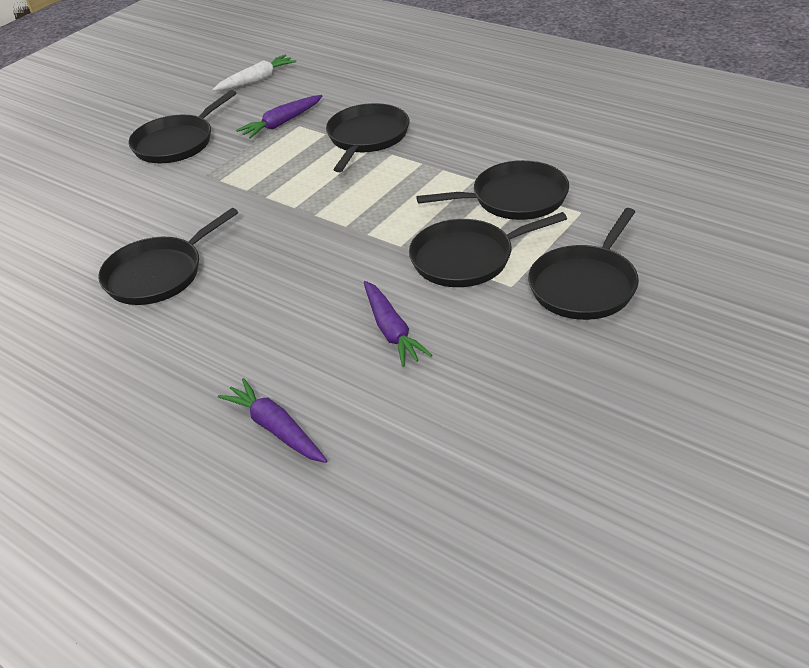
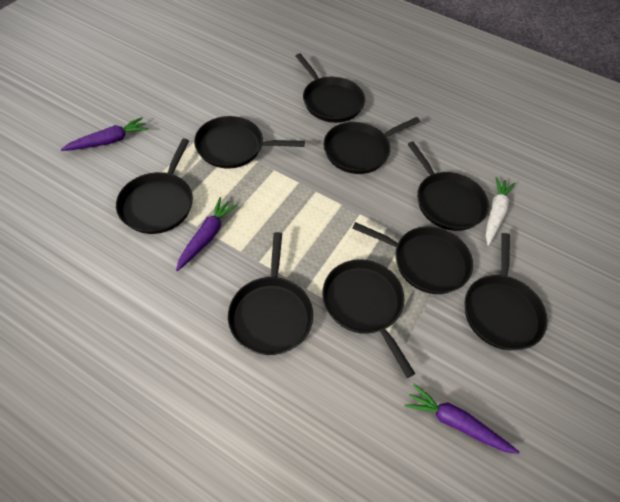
black pan: [98,208,238,305] [128,90,236,164] [326,103,409,172] [409,212,567,287] [416,160,569,220] [528,208,639,320] = 6 -> [116,139,193,234] [194,116,305,169] [228,232,313,355] [296,53,365,123] [323,117,420,174] [323,259,415,378] [352,222,473,294] [408,141,489,231] [464,233,547,350] = 9

